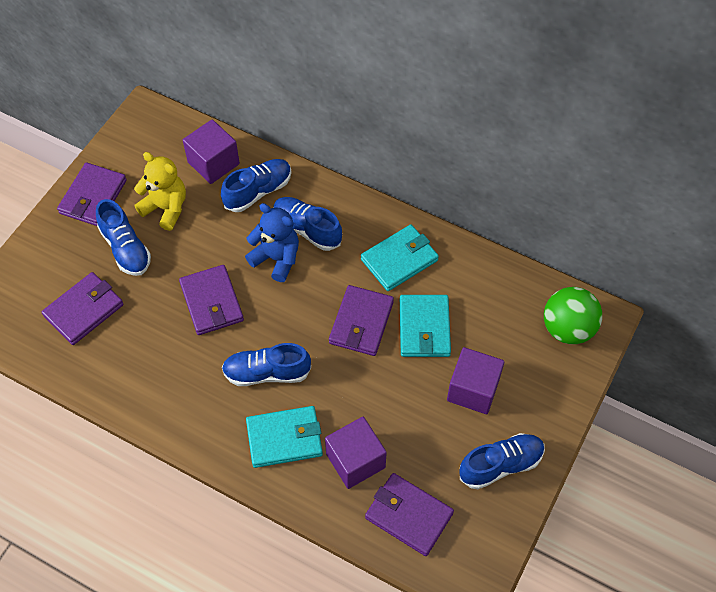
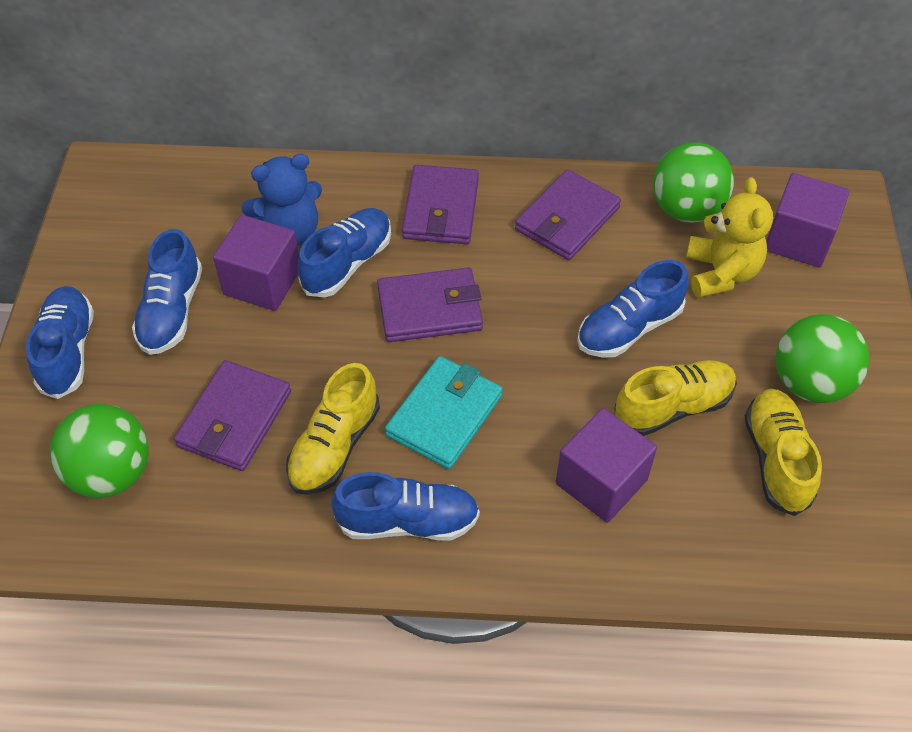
green ball: [544,287,602,344] = 1 -> [50,404,149,498] [653,142,734,223] [776,314,869,403] = 3
purple wallet: [42,272,124,345] [57,162,127,226] [179,265,244,335] [329,285,394,356] [365,473,454,556] = 5 -> [174,360,291,471] [377,267,483,342] [402,165,479,244] [515,169,621,260] = 4
turquoise wallet: [246,406,323,468] [361,225,439,291] [400,295,451,357] = 3 -> [385,356,503,469] = 1
yellow shoe: none = 0 -> [286,363,380,495] [615,360,737,436] [745,389,822,516] = 3

